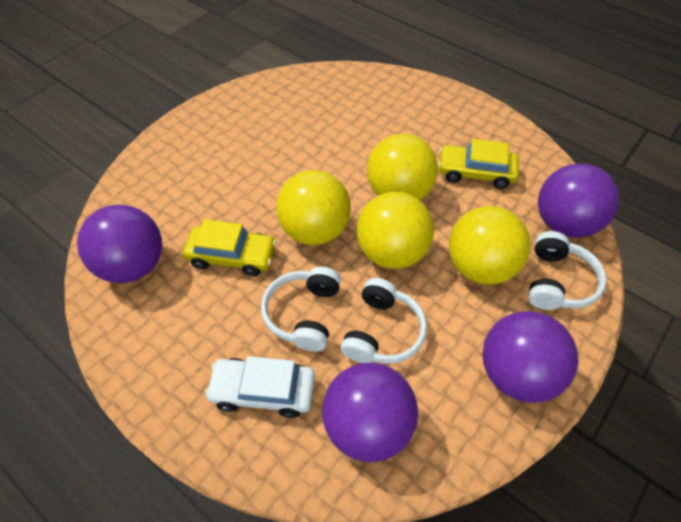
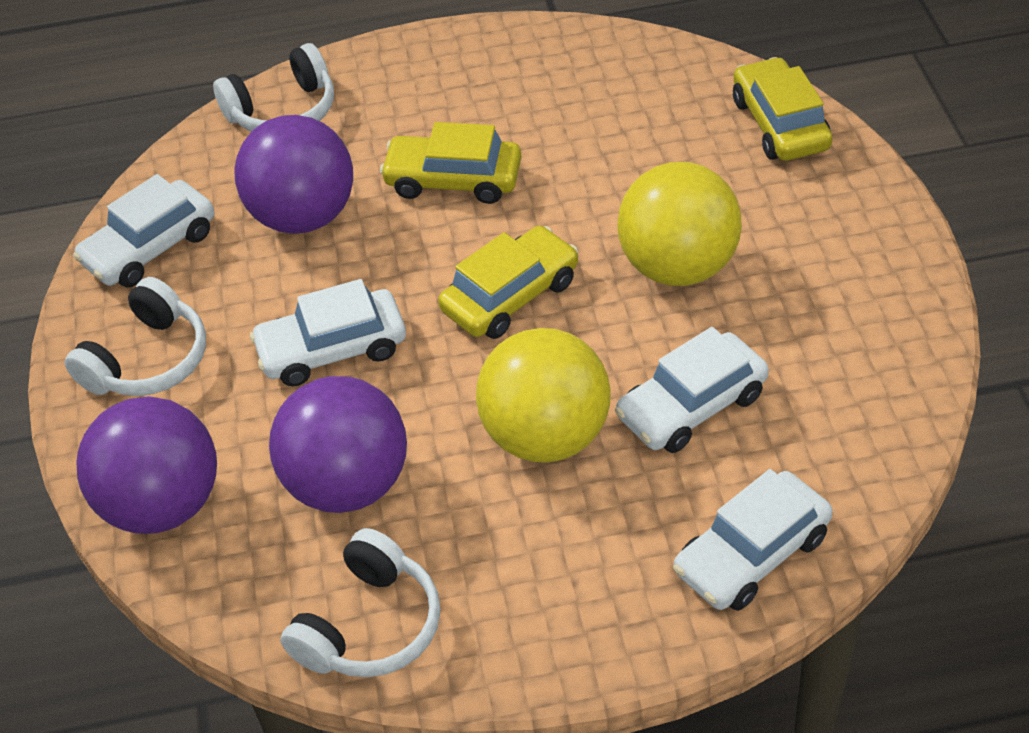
purple ball: [77,205,162,283] [322,363,418,462] [482,311,578,403] [538,163,619,238] = 4 -> [76,396,217,534] [234,115,353,234] [269,376,407,513] = 3
white car: [205,356,315,418] = 1 -> [73,174,214,287] [250,279,406,386] [615,327,769,453] [673,469,833,611] = 4
yellow ball: [276,170,351,245] [357,192,434,269] [367,134,438,200] [449,206,531,285] = 4 -> [476,328,611,463] [617,162,742,286] = 2
yellow car: [183,219,277,276] [438,139,519,189] = 2 -> [380,122,521,204] [438,226,578,339] [733,57,832,161] = 3

